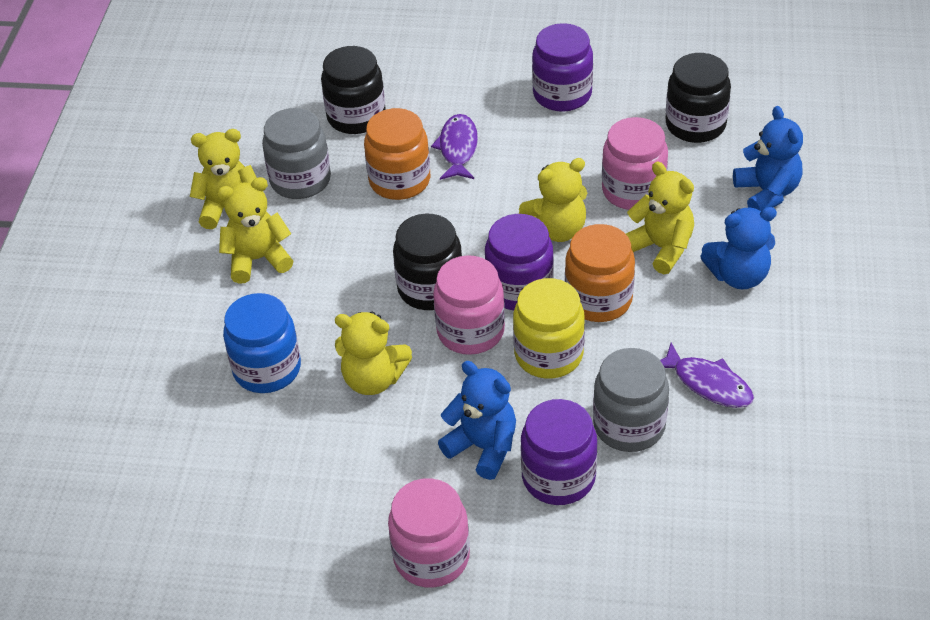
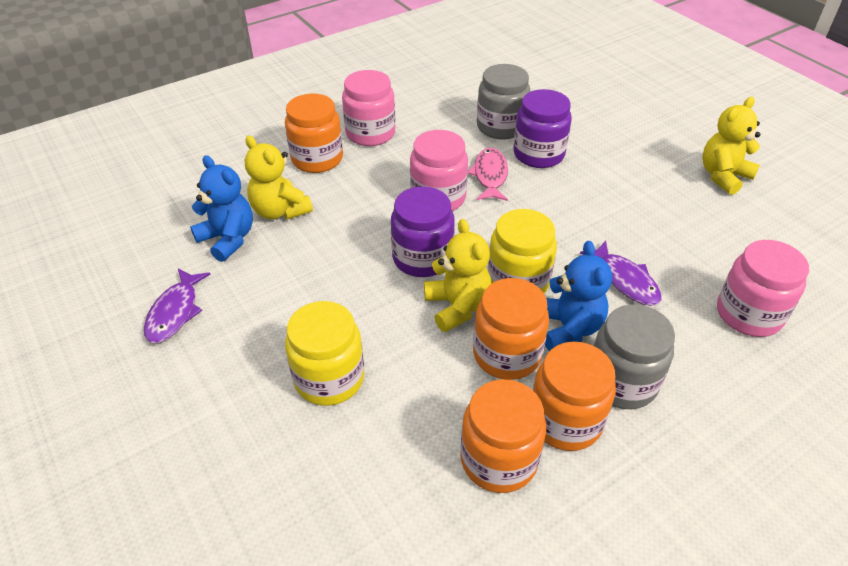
black jar: [321,46,386,134] [393,214,462,310] [666,53,731,143] = 3 -> none = 0
blue jar: [223,293,301,393] = 1 -> none = 0
blue teddy bear: [438,361,516,480] [700,207,777,289] [733,106,803,211] = 3 -> [190,155,253,262] [545,241,612,351] = 2
orange jar: [364,108,430,200] [565,224,635,322] = 2 -> [285,94,343,173] [460,379,546,493] [473,278,549,380] [532,342,616,451] = 4
pink fish: none = 0 -> [468,148,508,201] = 1
purple jar: [485,214,554,310] [521,399,597,505] [532,23,593,112] = 3 -> [391,186,455,277] [513,89,572,168] = 2
yellow jar: [513,278,585,379] = 1 -> [285,301,364,406] [488,209,557,294] = 2
yellow teddy bear: [190,129,257,229] [217,177,293,284] [335,312,412,395] [519,158,587,242] [626,162,694,274] = 5 -> [245,135,313,220] [424,219,491,332] [702,97,760,195] = 3

